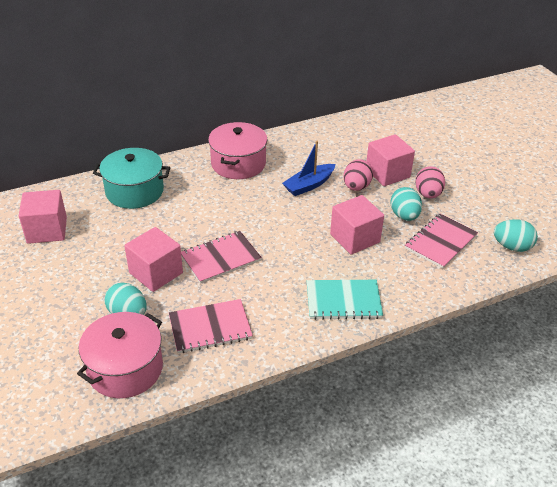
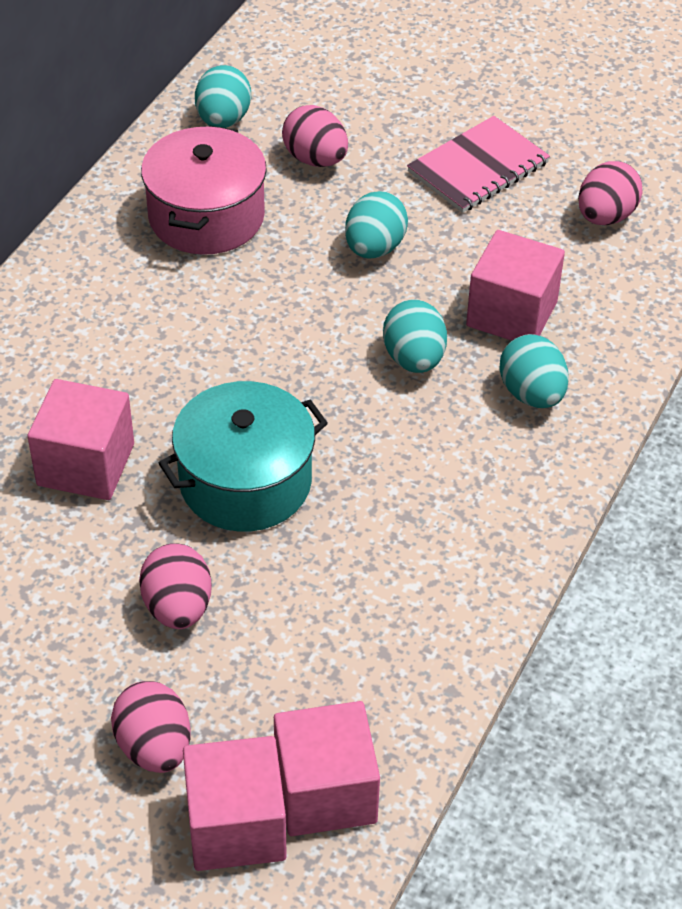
blue boat: [282,141,335,196] = 1 -> none = 0
pink egg: [343,159,373,191] [415,166,445,199] = 2 -> [111,681,191,773] [139,543,212,629] [282,105,348,167] [578,161,643,225] = 4
pink notebook: [169,299,253,353] [181,231,262,284] [405,214,478,269] = 3 -> [407,116,550,213] = 1
pink pot: [77,312,163,398] [208,122,268,179] = 2 -> [141,125,267,255] = 1
turquoise egg: [104,283,147,315] [391,187,422,221] [494,219,538,252] = 3 -> [195,65,251,128] [345,191,408,259] [383,300,447,373] [499,334,569,408] = 4
turquoise notebook: [307,280,383,320] = 1 -> none = 0

